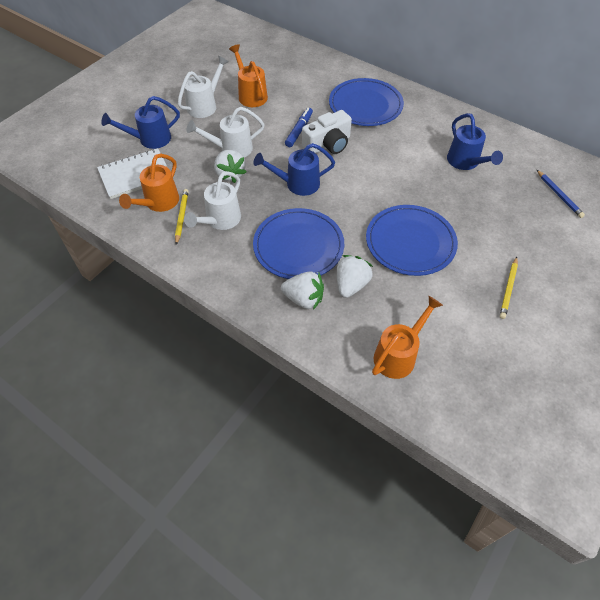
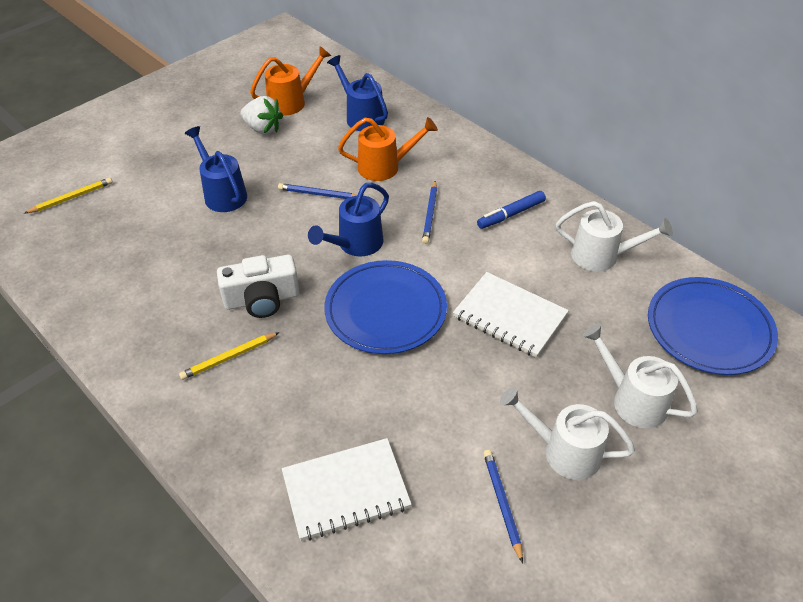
blue pencil: [537,170,585,218] = 1 -> [278,183,357,199] [422,181,437,244] [483,450,523,563] = 3
blue plate: [253,208,344,279] [329,78,404,126] [366,205,458,276] = 3 -> [324,260,447,354] [648,277,778,375] = 2
orange watering can: [119,153,179,212] [229,44,268,107] [372,296,443,379] = 3 -> [250,46,331,116] [338,117,438,181] = 2
white notebook: [97,148,168,199] = 1 -> [282,438,412,541] [453,272,569,358] = 2
white strawberry: [214,150,246,183] [281,271,324,310] [337,255,373,298] = 3 -> [240,96,283,134] = 1

